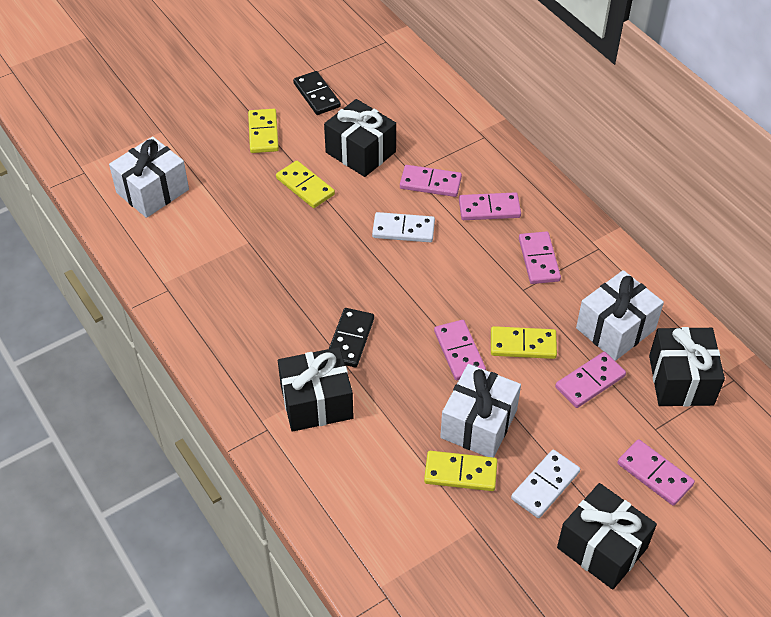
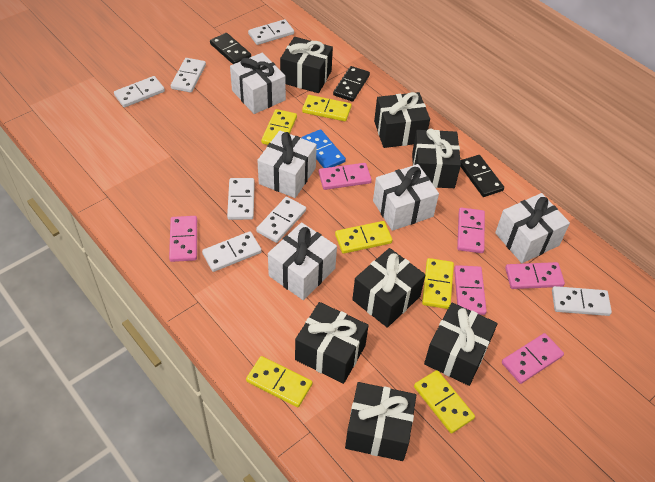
black domino: [293,71,341,115] [329,308,374,367] = 2 -> [210,33,251,64] [333,66,370,101] [461,155,504,197] = 3
black gift: [278,347,354,432] [324,99,396,177] [557,483,657,590] [649,327,725,407] = 4 -> [280,37,333,93] [295,302,369,384] [345,382,416,461] [352,248,426,328] [374,92,430,148] [412,129,461,188] [424,302,498,386] = 7
blue domino: none = 0 -> [302,129,346,168] = 1
white domino: [372,212,435,242] [511,450,580,518] = 2 -> [114,76,165,108] [171,58,206,93] [202,231,262,272] [227,178,255,220] [248,19,294,45] [256,197,306,243] [552,286,612,316] = 7
white gift: [109,136,189,218] [440,364,521,457] [576,270,664,361] = 3 -> [230,53,286,114] [257,131,317,198] [268,222,337,300] [373,164,439,231] [495,193,570,263] = 5
yellow domino: [248,109,279,153] [276,161,335,208] [424,451,497,491] [491,326,557,359] = 4 -> [246,356,313,407] [261,109,297,145] [302,95,352,121] [335,221,392,254] [414,370,475,434] [422,258,454,309] = 6

